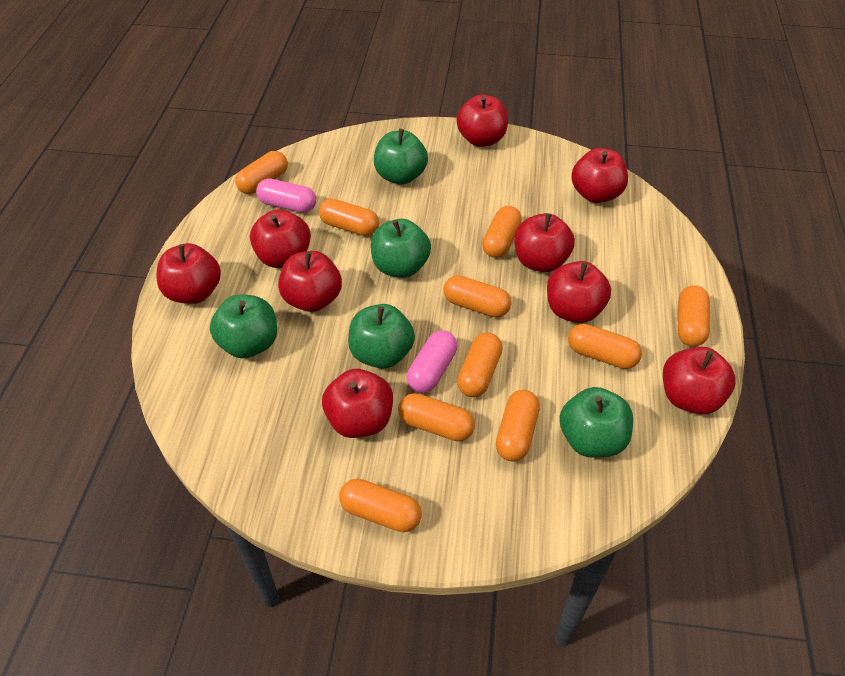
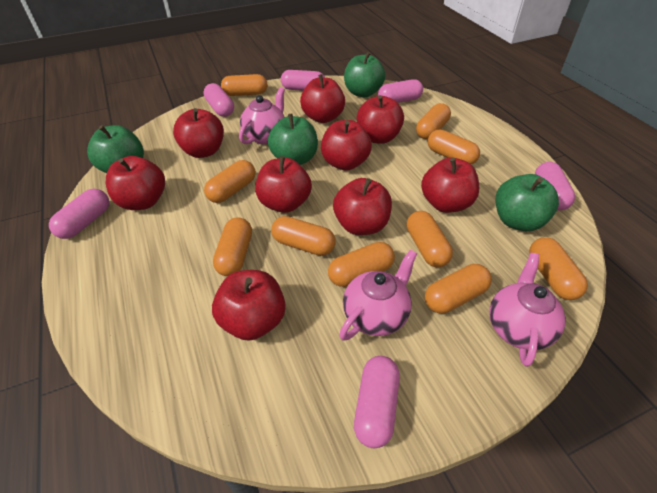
green apple: [210,295,277,358] [348,304,415,369] [371,219,431,278] [374,129,428,185] [560,387,633,458] = 5 -> [87,125,144,173] [268,114,318,165] [344,52,386,97] [496,174,559,231] = 4
pink capsule: [256,178,316,213] [407,330,457,393] = 2 -> [49,189,109,239] [204,83,234,117] [281,70,325,91] [354,356,400,448] [378,79,423,103] [535,162,575,210] = 6
pink teapot: none = 0 -> [239,87,285,144] [339,250,417,341] [489,253,566,367] = 3

